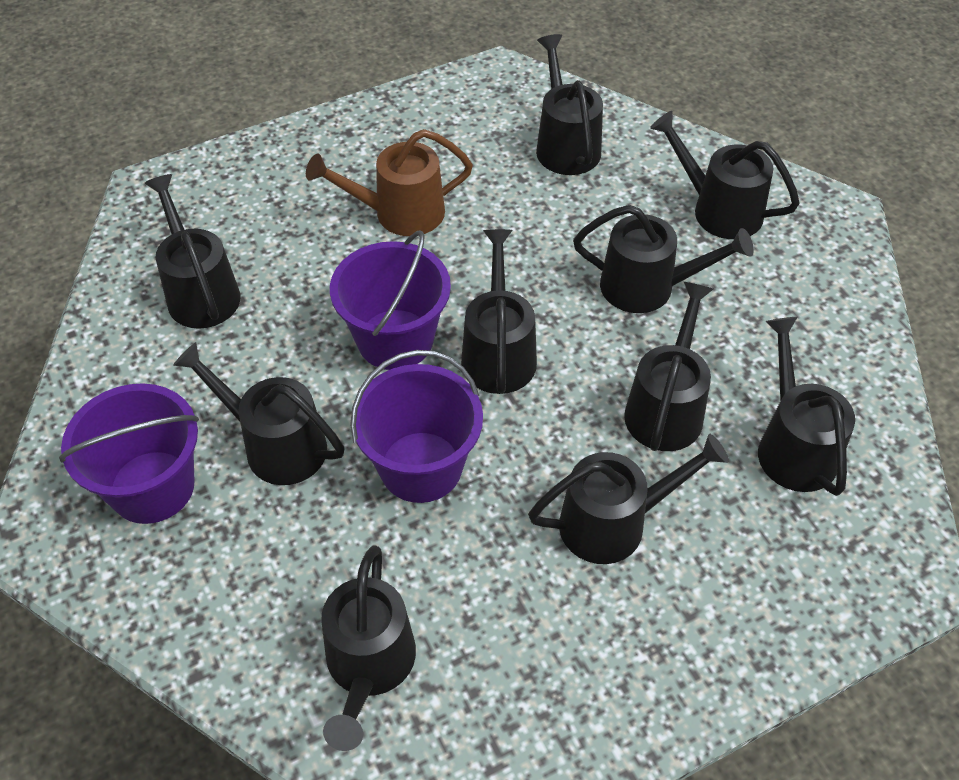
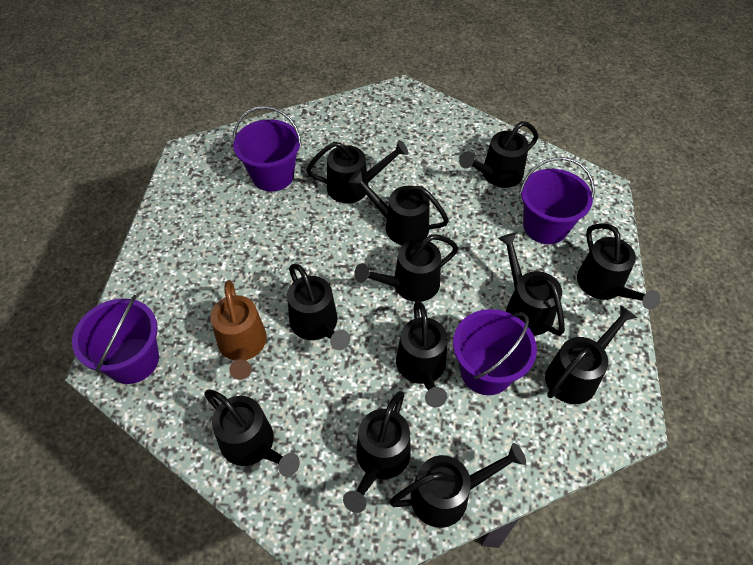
black watering can: [145,174,240,329] [173,342,344,485] [321,545,416,751] [461,229,537,394] [528,434,729,564] [536,34,603,175] [573,205,754,313] [624,282,713,451] [650,111,800,239] [758,317,855,496] = 10 -> [204,390,300,477] [287,264,350,350] [306,140,409,203] [343,391,411,513] [348,170,449,245] [354,234,458,302] [389,443,526,528] [396,301,448,407] [459,121,538,188] [498,233,565,336] [545,305,638,404] [577,223,660,310] = 12
purple bucket: [59,383,199,524] [330,230,451,370] [350,350,483,503] = 3 -> [72,295,159,384] [233,106,302,192] [453,309,537,395] [520,157,595,244] = 4

